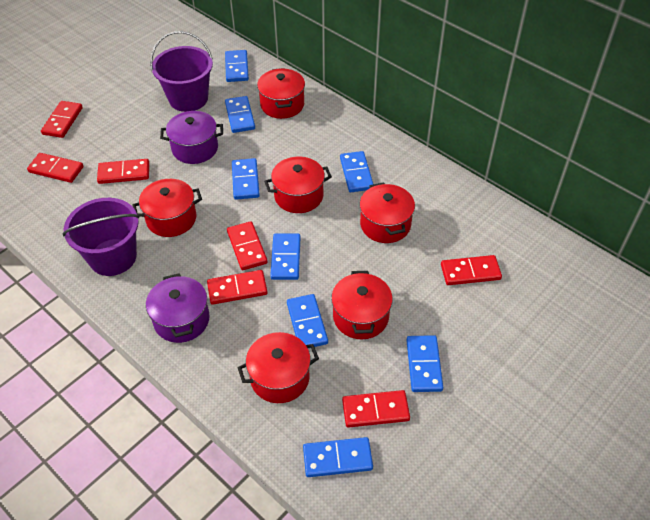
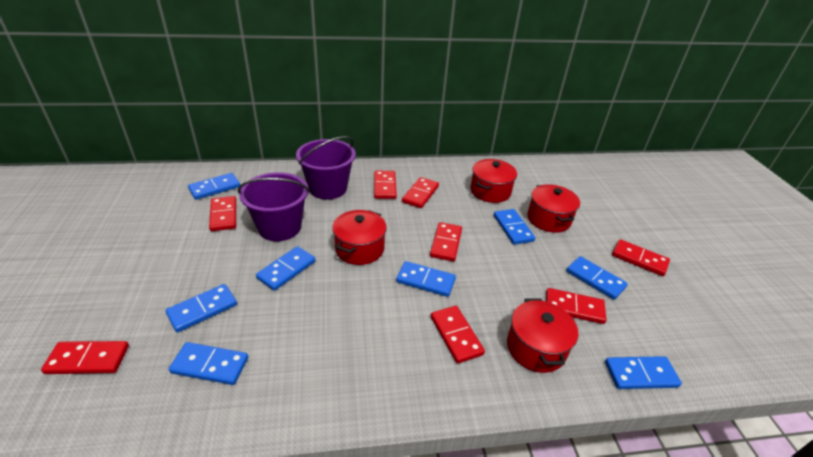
purple pot: [146,273,210,343] [160,111,223,164] = 2 -> none = 0
red domino: [27,153,84,183] [41,101,83,138] [97,159,149,184] [207,270,268,305] [227,221,268,270] [342,390,410,428] [441,255,502,285] = 7 -> [41,341,129,374] [209,196,236,231] [374,171,397,199] [402,177,439,208] [430,222,462,261] [431,306,485,363] [546,288,606,324] [612,239,670,276] = 8
red pot: [132,179,202,237] [237,332,319,403] [257,68,305,119] [264,157,332,213] [331,271,393,339] [360,182,415,243] = 6 -> [332,210,387,265] [471,159,517,203] [507,299,578,373] [527,184,580,233] = 4

